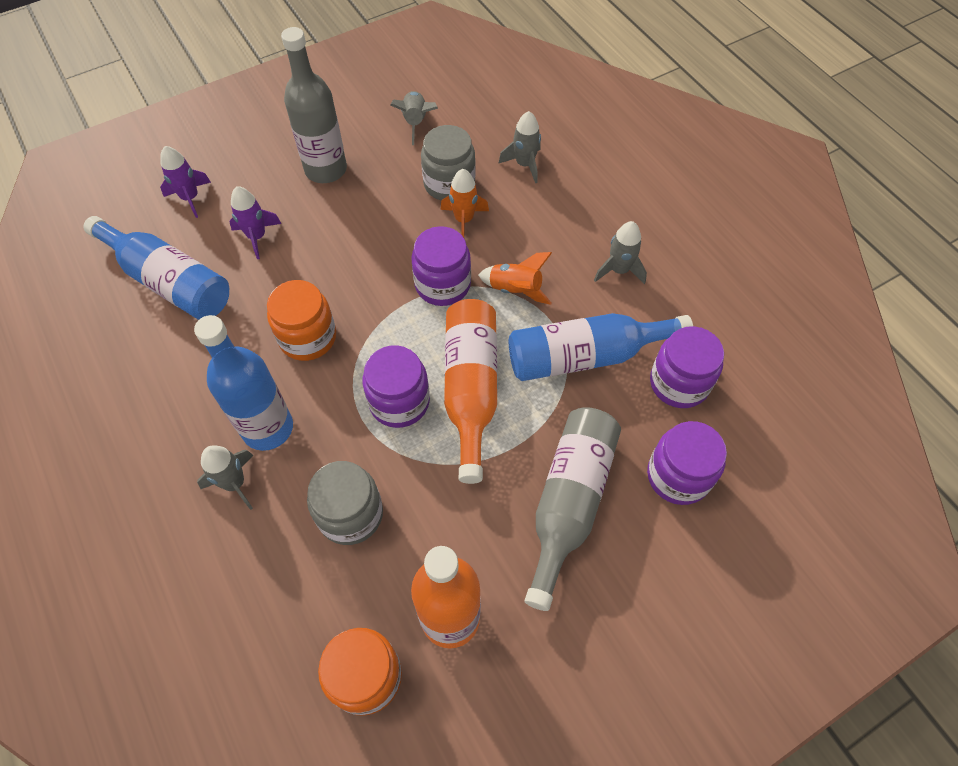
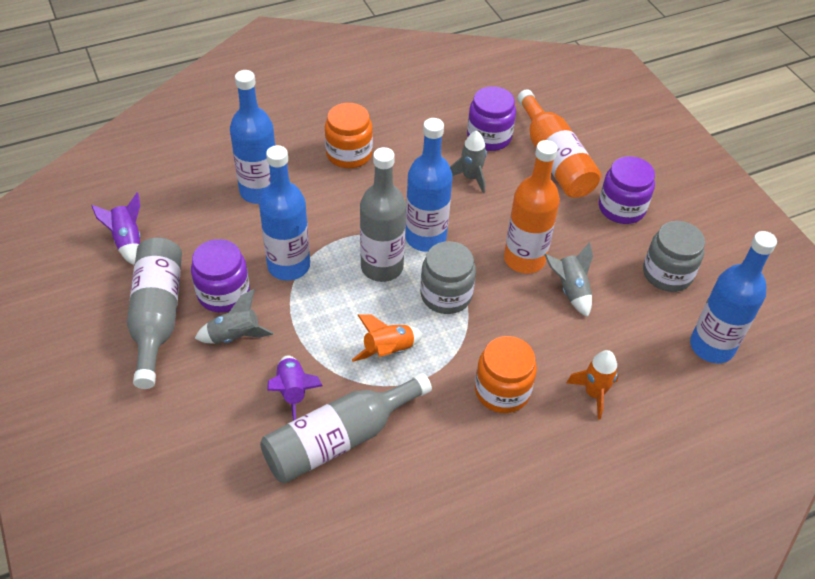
blue bottle: [83,216,229,320] [194,315,293,451] [509,313,693,381] = 3 -> [230,70,275,204] [259,145,310,280] [405,118,453,252] [690,231,777,363] = 4
grey bottle: [281,27,347,183] [524,407,621,611] = 2 -> [127,237,182,389] [260,373,432,483] [360,147,406,282] = 3
grey rocket: [197,445,253,510] [390,91,438,145] [498,111,541,183] [594,221,647,284] = 4 -> [195,289,274,344] [450,130,487,194] [545,242,593,317] = 3
purple jar: [362,345,430,428] [411,226,471,306] [647,421,727,505] [650,326,724,408] = 4 -> [191,239,250,313] [467,86,516,151] [599,156,655,224] = 3

